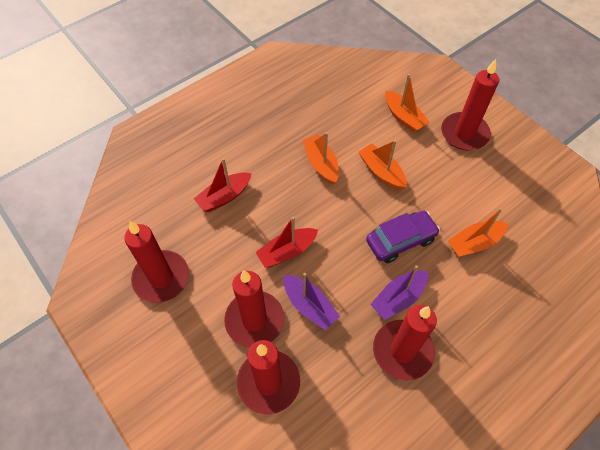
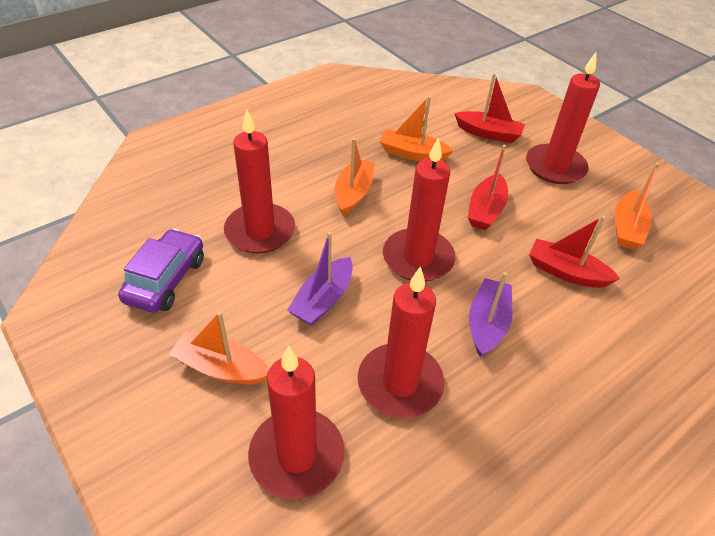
red boat: [194,158,252,212] [255,217,318,268] = 2 -> [454,73,525,143] [468,145,508,230] [529,216,620,288] = 3

